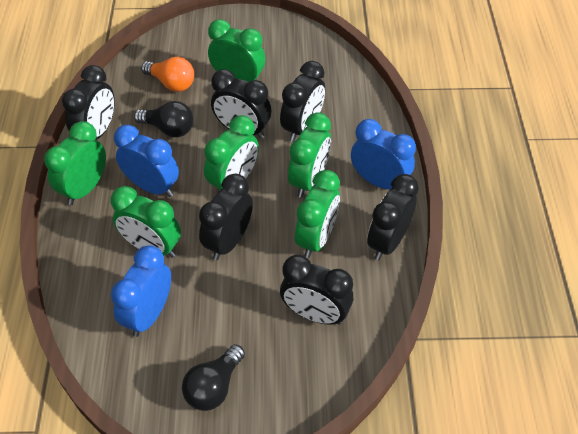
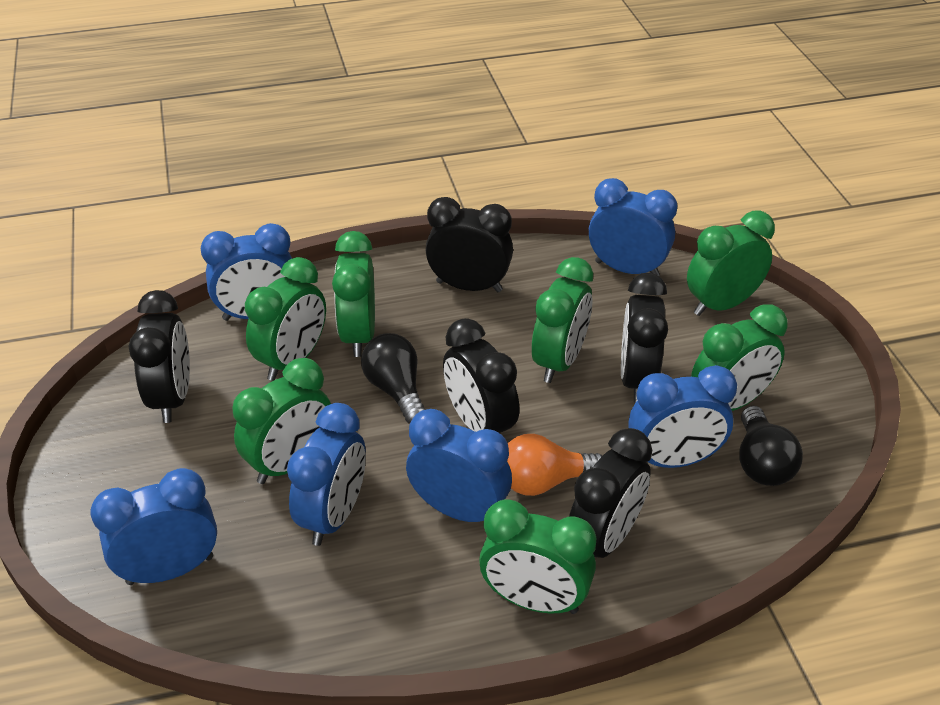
black clock: [62,65,115,140] [199,174,253,260] [211,69,271,139] [280,61,325,142] [280,255,353,325] [367,174,419,260] = 6 -> [128,290,190,423] [426,197,513,292] [443,318,520,433] [569,428,652,558] [621,273,668,403] = 5
blue clock: [111,245,171,337] [114,125,179,197] [351,119,416,189] = 3 -> [91,468,217,585] [201,223,292,321] [287,403,366,546] [406,409,512,522] [589,178,677,276] [629,365,737,468] = 6
green clock: [44,121,106,205] [110,186,181,258] [204,115,259,193] [208,19,265,82] [288,112,331,198] [295,170,340,258] = 6 -> [233,358,331,484] [245,257,326,381] [332,231,375,357] [479,499,596,614] [532,257,593,383] [687,211,775,316] [691,304,788,411] = 7

